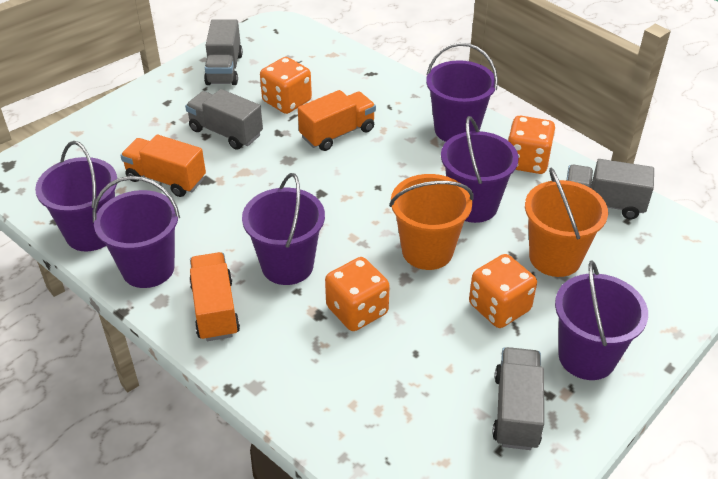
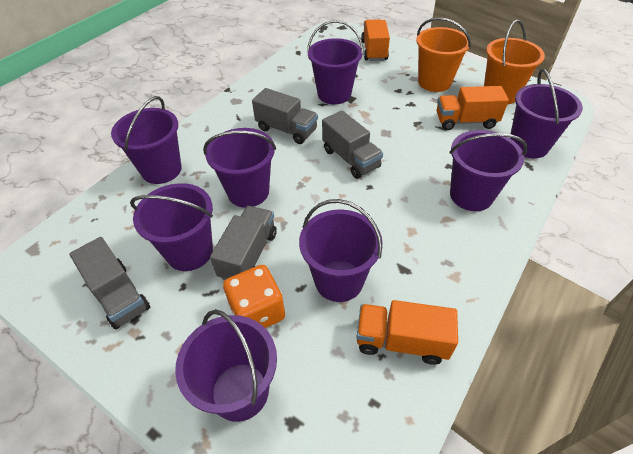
orange dice: [260,57,312,114] [325,257,390,331] [469,254,537,328] [508,116,555,174] = 4 -> [223,265,285,328] = 1
purple bucket: [35,141,117,251] [93,176,180,288] [242,173,325,285] [426,43,498,142] [441,116,519,223] [555,260,648,380] = 6 -> [111,96,182,184] [130,183,213,271] [175,309,277,422] [203,128,276,208] [299,199,382,302] [307,20,364,104] [450,130,527,211] [510,68,583,158] = 8

